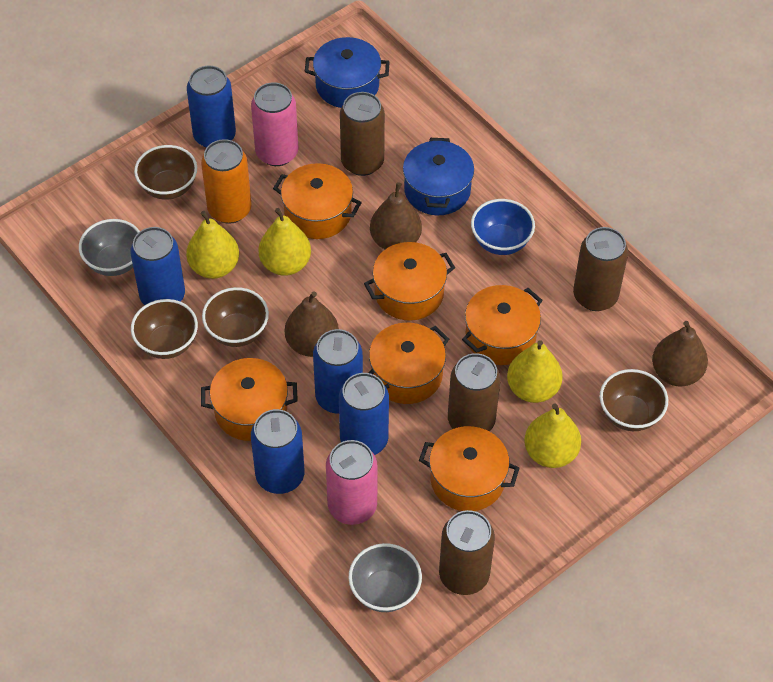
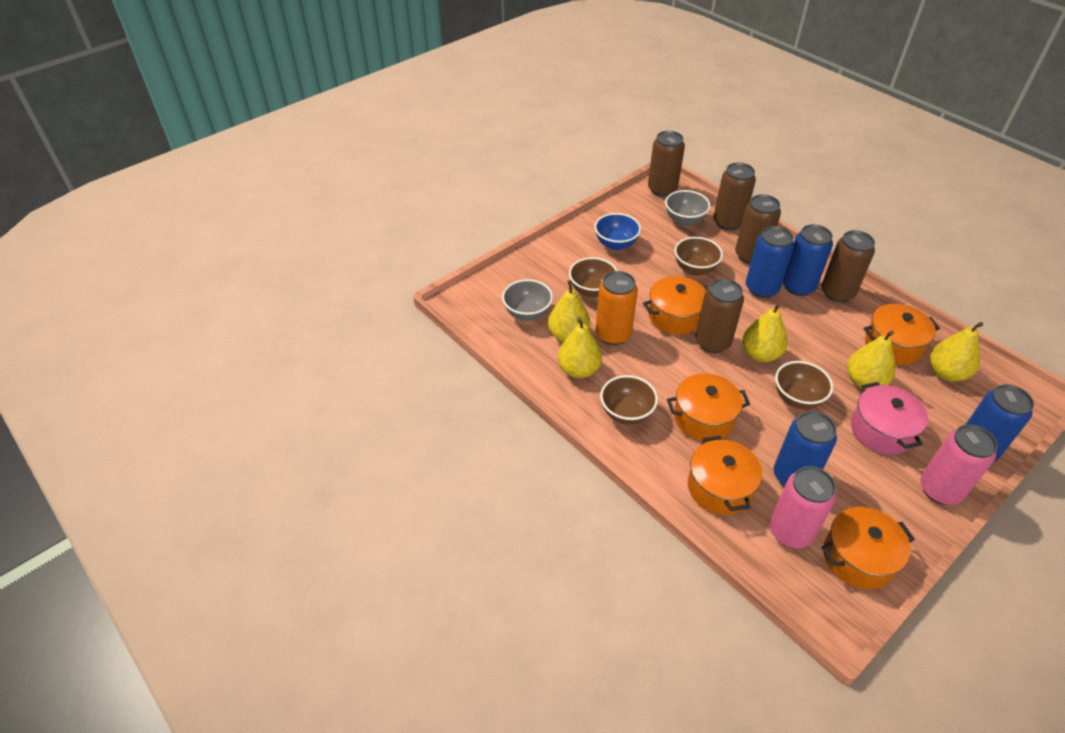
blue can: [130,227,185,305] [187,65,236,148] [251,409,305,494] [313,329,363,414] [339,373,389,455] = 5 -> [746,226,794,298] [774,411,837,487] [783,224,833,296] [965,384,1034,462] = 4
blue pot: [305,37,390,108] [403,138,474,215] = 2 -> none = 0
brown can: [340,92,385,176] [439,510,495,595] [448,353,501,432] [573,227,628,311] = 4 -> [648,131,685,197] [695,279,744,353] [713,162,756,231] [735,194,781,264] [822,230,875,302] = 5
brown pear: [285,291,339,357] [370,182,422,249] [652,321,708,386] = 3 -> none = 0
orange pot: [201,358,298,441] [273,163,362,239] [364,242,455,321] [369,323,449,404] [419,426,519,511] [462,285,543,365] = 6 -> [643,276,708,335] [667,373,750,442] [688,436,763,515] [822,507,915,589] [864,304,940,365] = 5
pink pot: none = 0 -> [851,382,928,455] = 1
yellow pear: [186,211,239,279] [258,208,311,276] [507,340,563,403] [524,403,581,468] = 4 -> [548,280,590,342] [558,317,602,378] [742,303,788,362] [847,330,895,389] [930,322,984,382] = 5

